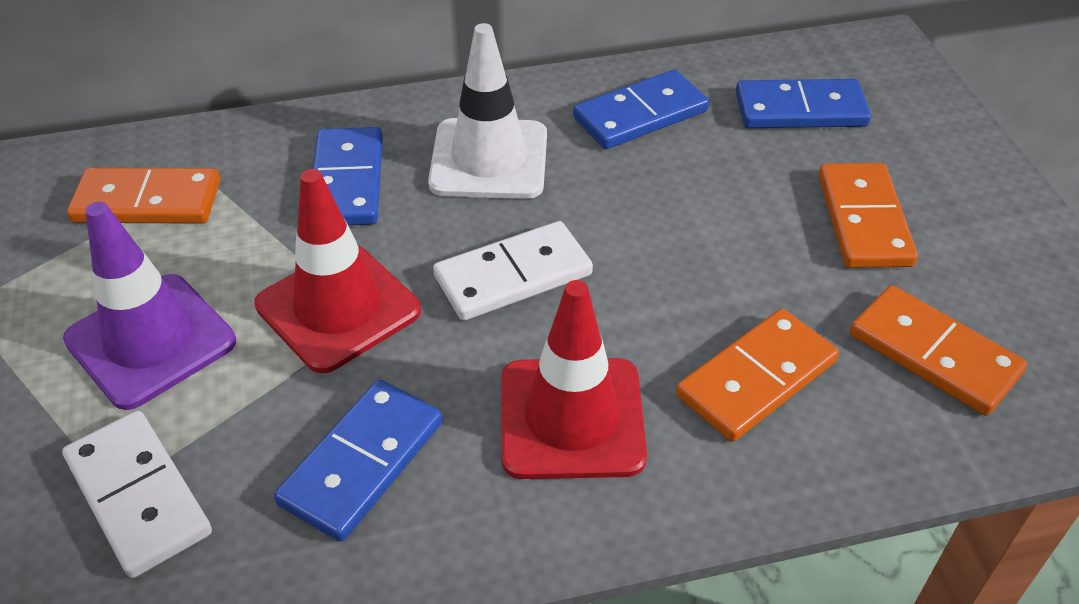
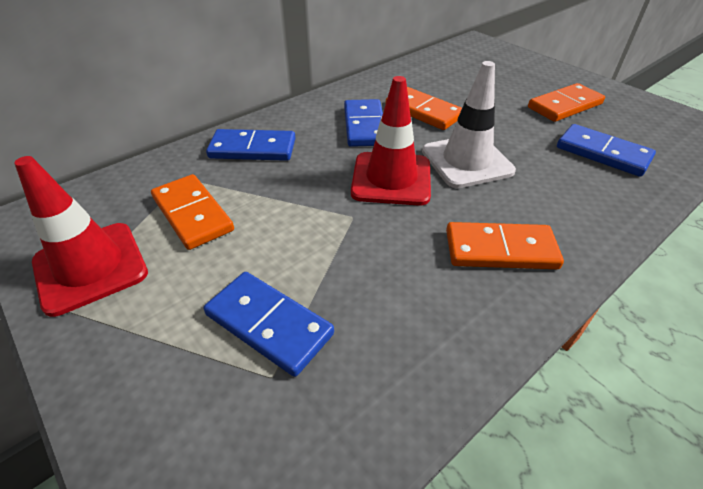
purple traffic cone: [63,202,236,410] = 1 -> none = 0
white domino: [62,410,212,578] [433,221,593,321] = 2 -> none = 0

